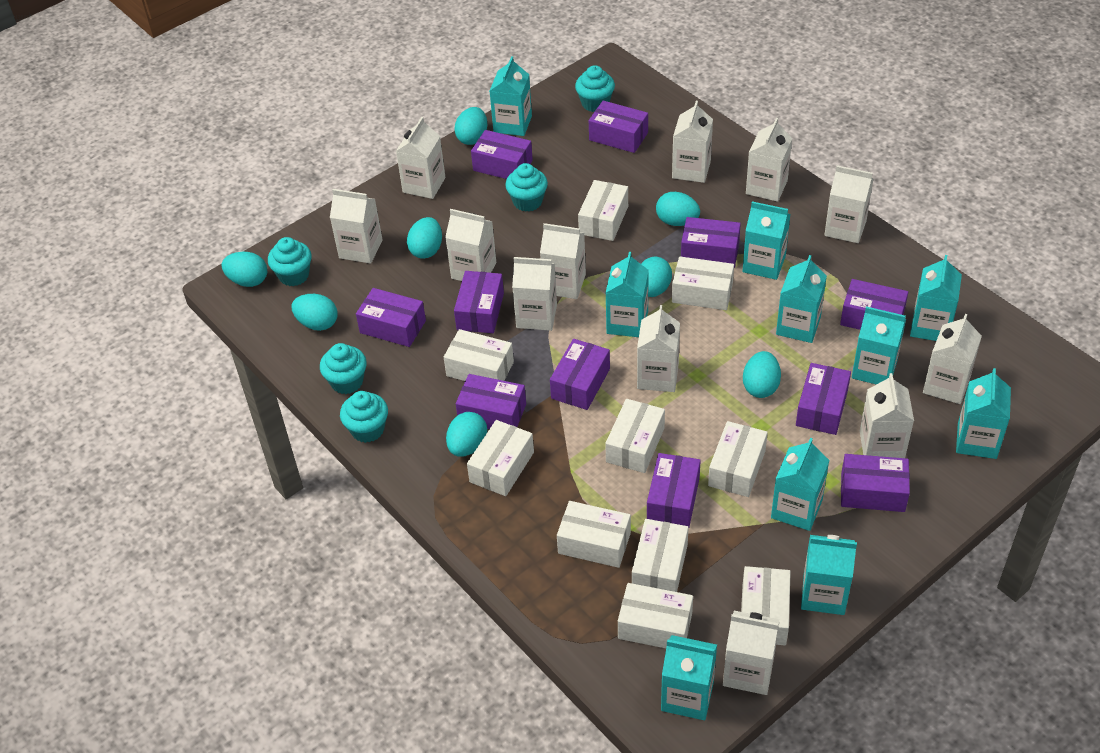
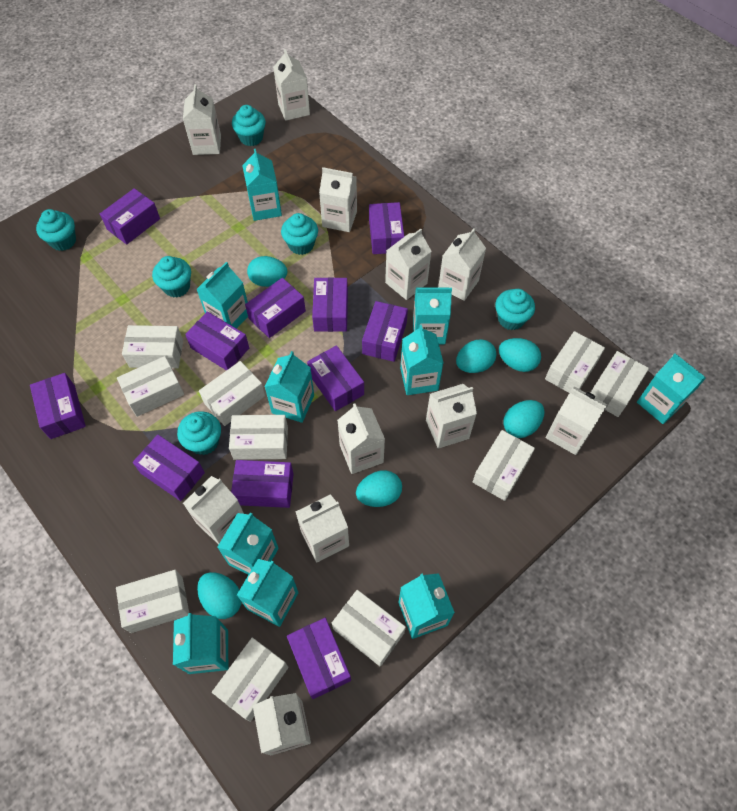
turquoise cupcake: [268,237,312,286] [320,343,367,394] [340,391,388,443] [505,163,548,212] [575,65,615,112] = 5 -> [36,209,76,251] [152,256,191,298] [177,411,221,455] [232,105,266,146] [281,213,318,255] [495,289,535,330] = 6
turquoise egg: [221,252,267,287] [291,294,337,331] [407,217,442,259] [446,412,487,457] [454,107,487,145] [641,257,672,297] [656,192,700,226] [743,351,781,398] = 8 -> [197,572,242,619] [247,256,287,287] [356,470,402,507] [456,339,497,373] [499,338,541,372] [503,400,544,438] = 6
white carton: [330,189,383,264] [396,117,445,199] [445,209,496,281] [512,257,557,331] [540,223,586,299] [637,305,680,392] [672,101,713,183] [723,611,780,695] [746,118,792,202] [824,165,874,243] [860,373,914,458] [923,314,982,404] = 12 -> [183,84,221,155] [183,476,244,544] [253,693,311,755] [273,49,310,121] [296,494,349,562] [319,167,357,232] [337,404,385,474] [385,229,432,300] [426,384,477,449] [438,228,486,301] [546,387,607,455] = 11

